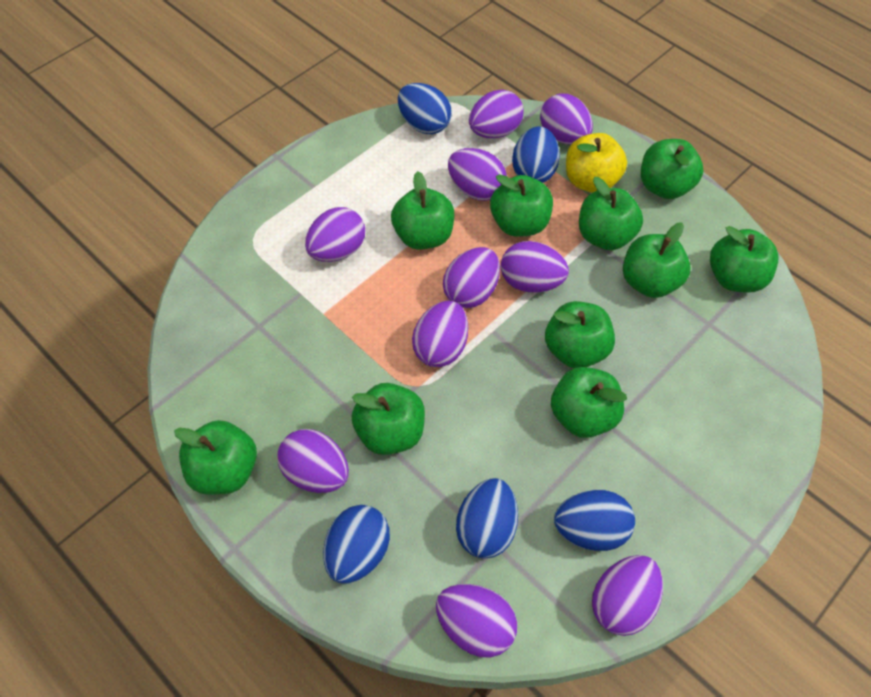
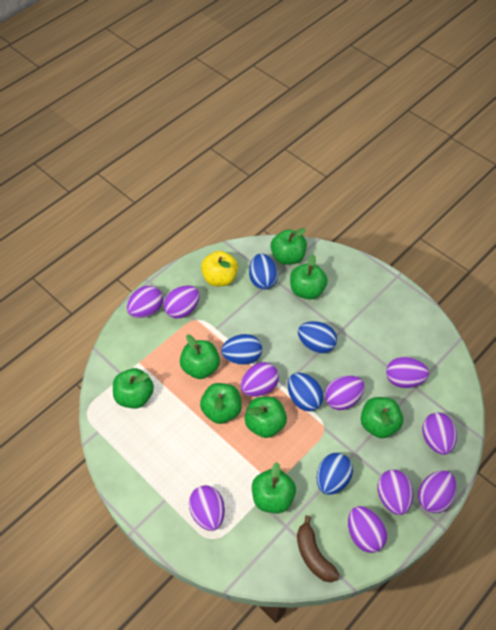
brown banana: none = 0 -> [297,515,340,582] = 1
green apple: [174,420,257,495] [352,383,425,455] [391,171,454,250] [490,174,553,237] [545,301,615,368] [551,367,627,438] [579,177,643,250] [623,222,691,298] [641,139,703,199] [710,226,779,293] = 10 -> [113,368,154,409] [180,335,220,379] [200,383,242,424] [245,397,287,438] [252,462,296,513] [271,228,307,265] [290,255,328,299] [361,397,403,438] = 8

